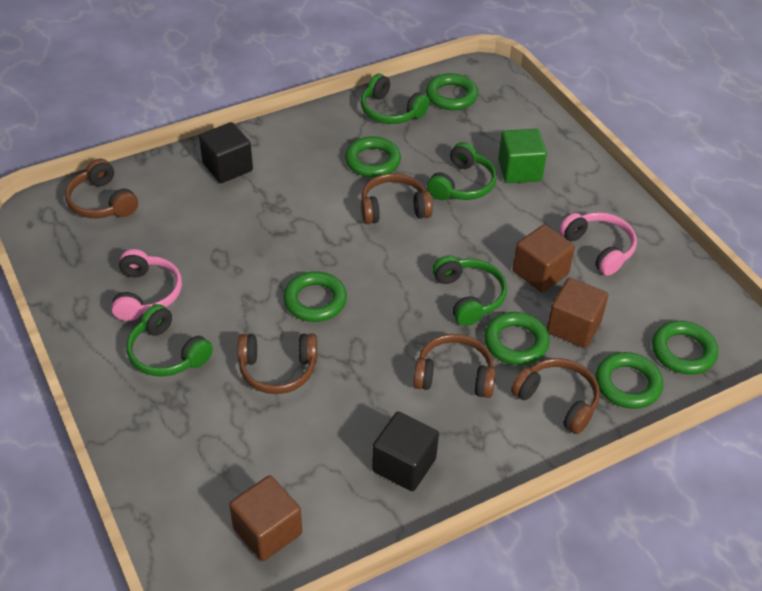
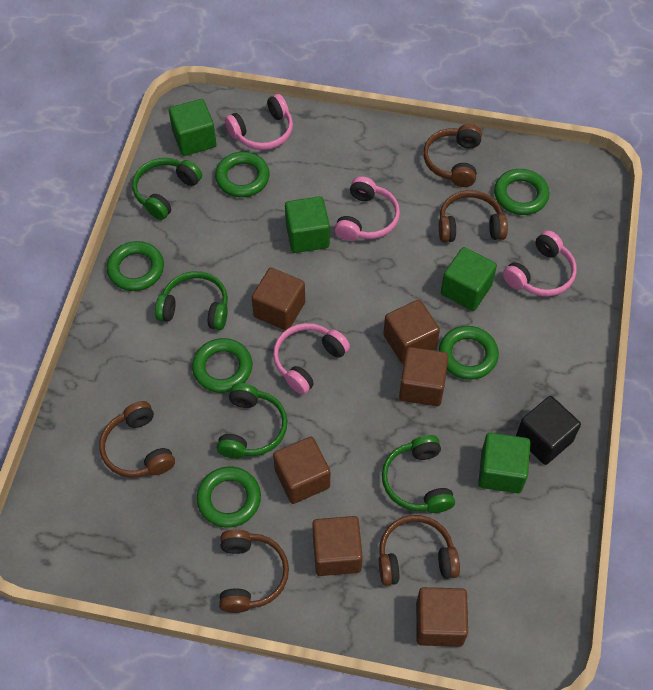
black cube: [199,122,253,183] [372,411,439,491] = 2 -> [516,396,581,465] = 1
brown cube: [229,475,302,561] [513,224,575,293] [547,278,608,348] = 3 -> [252,268,305,330] [273,437,330,504] [312,516,363,576] [384,300,440,364] [399,347,448,406] [416,587,468,647] = 6
green cube: [498,129,547,183] = 1 -> [169,99,216,156] [285,196,330,253] [441,247,497,311] [478,433,531,493] = 4
pink headphones: [111,249,182,321] [559,212,637,276] = 2 -> [225,94,293,150] [273,323,350,395] [334,176,400,241] [503,230,577,297] = 4

